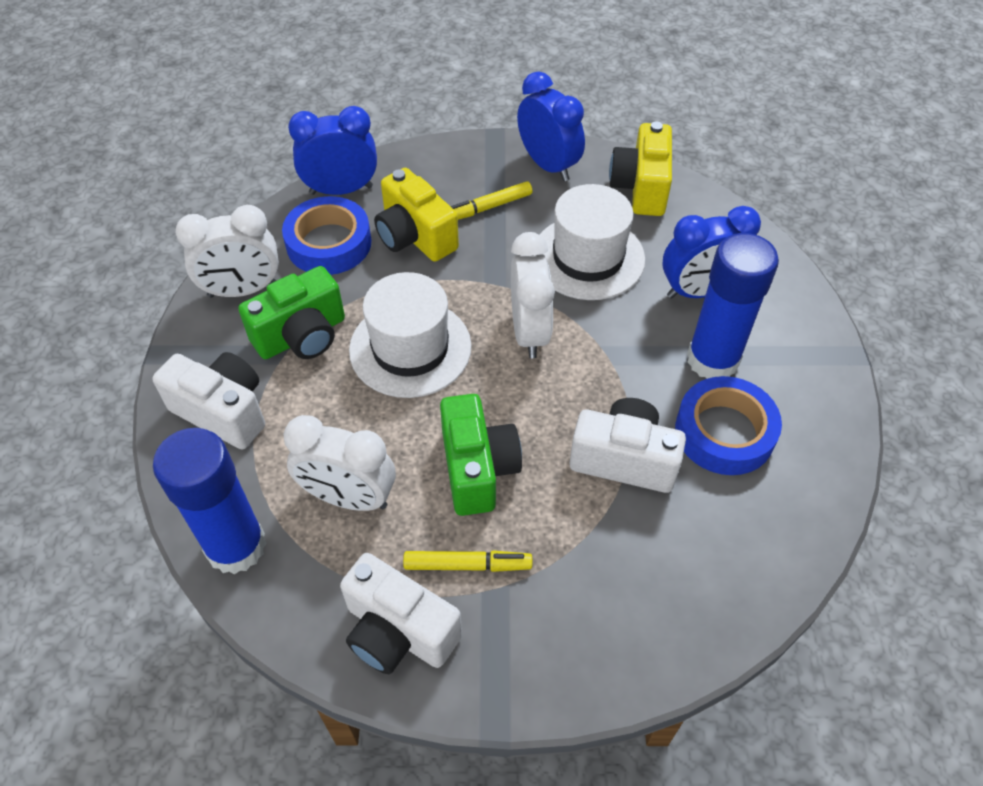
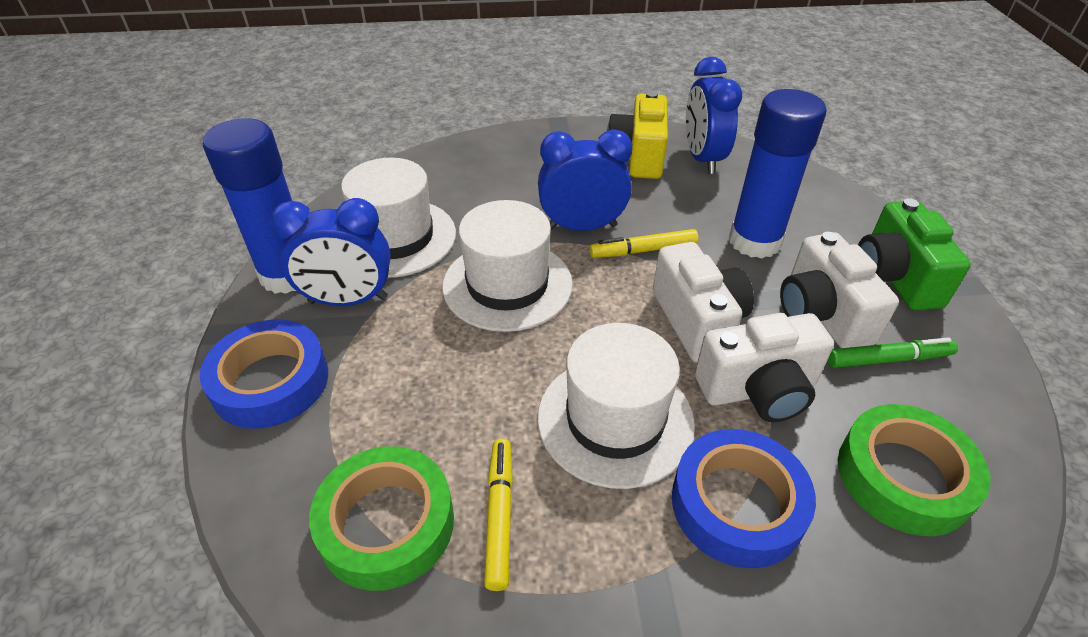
green camera: [238,266,345,359] [440,394,522,516] = 2 -> [858,198,971,310] = 1
green marker: none = 0 -> [827,337,958,368] = 1
green tape: none = 0 -> [309,446,454,591] [838,404,990,536] = 2
white clock: [175,205,279,297] [284,415,396,511] [511,232,555,358] = 3 -> none = 0
white hat: [349,272,472,398] [540,184,645,300] = 2 -> [341,158,456,278] [442,200,573,332] [537,323,695,489] = 3
yellow camera: [374,168,459,262] [609,122,672,216] = 2 -> [607,91,668,179] = 1

